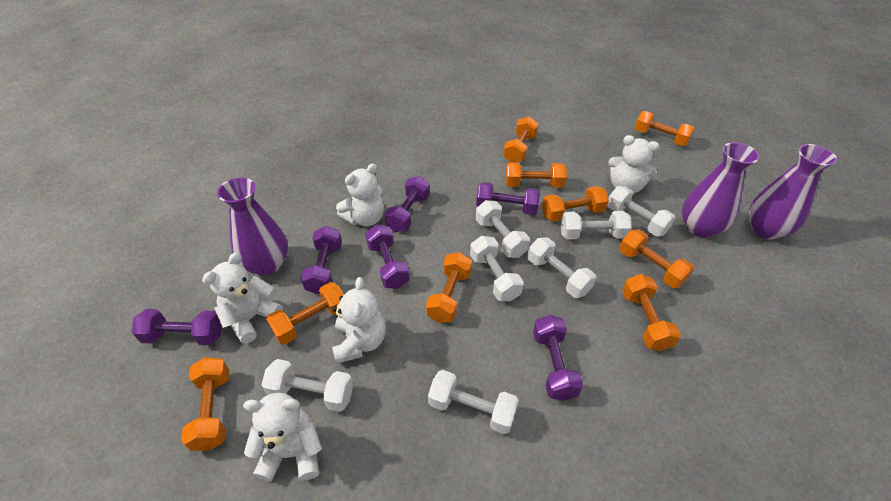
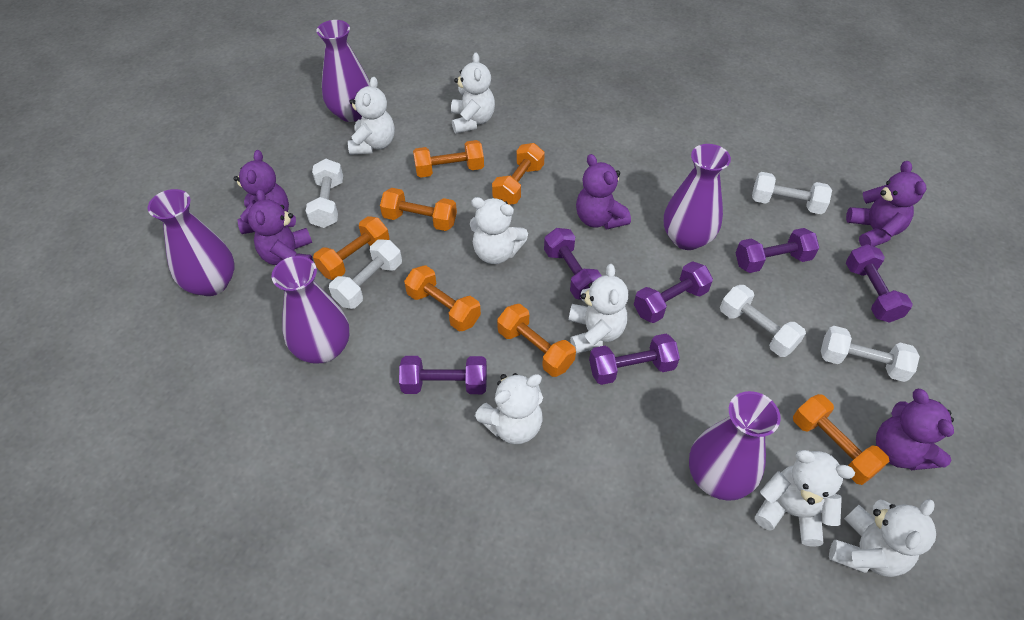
orange dumbbell: [181,357,230,451] [266,282,344,345] [426,252,472,323] [503,116,538,162] [505,162,567,188] [542,186,609,222] [619,230,694,288] [622,274,681,351] [634,111,695,146] = 9 -> [313,216,390,280] [380,188,457,231] [404,265,481,331] [413,140,484,178] [492,143,545,205] [497,304,576,377] [793,394,890,485] = 7
purple teddy bear: none = 0 -> [234,150,289,234] [247,189,313,265] [576,154,631,229] [846,161,926,247] [876,389,954,470] = 5
purple vase: [217,178,288,276] [682,142,760,238] [748,144,837,240] = 3 -> [148,189,235,296] [272,256,349,364] [316,20,370,122] [664,144,731,250] [689,391,781,501] = 5
white dumbbell: [261,359,353,412] [428,370,519,434] [470,236,524,301] [476,200,530,258] [527,237,597,298] [561,211,632,239] [607,186,676,237] = 7 -> [306,159,343,228] [329,239,402,309] [720,285,806,357] [752,172,832,214] [821,326,920,382] = 5
white teddy bear: [202,253,283,344] [243,393,322,482] [332,277,386,364] [336,164,384,227] [608,135,659,193] = 5 -> [348,77,395,155] [451,53,495,134] [470,197,528,264] [475,373,543,444] [569,264,628,354] [755,450,855,547] [829,499,936,577] = 7

